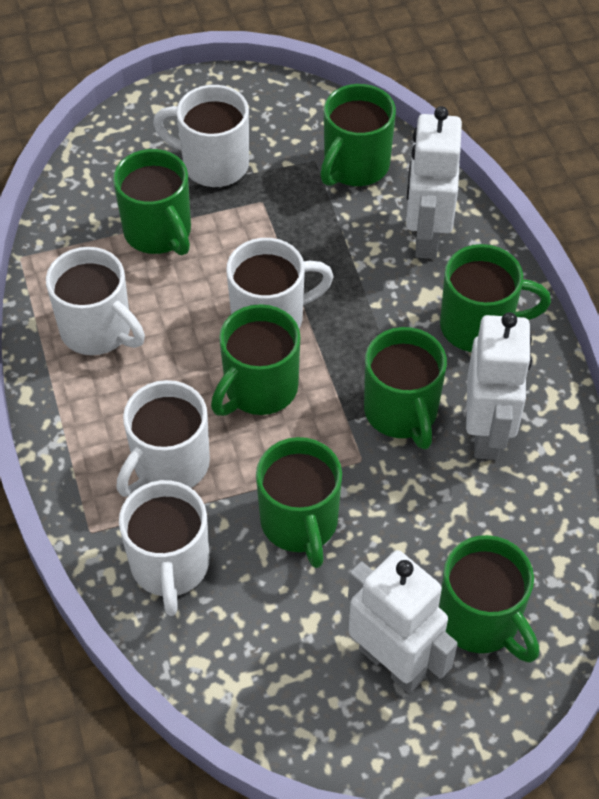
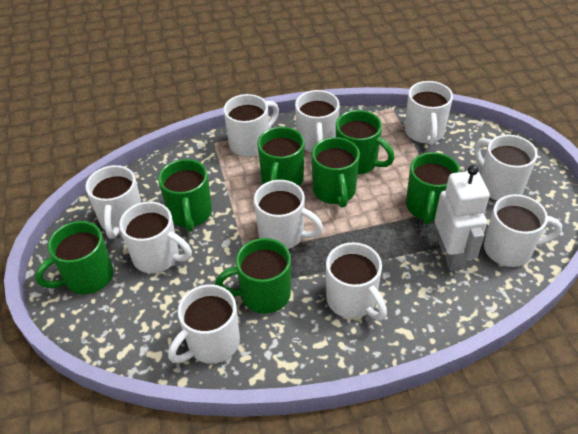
white mug: [46,247,145,355] [116,380,210,497] [119,480,209,616] [153,85,249,187] [226,238,334,328] = 5 -> [85,165,141,239] [119,201,192,273] [168,284,240,364] [223,94,279,157] [254,180,323,249] [295,90,340,152] [326,242,387,320] [405,81,453,145] [474,135,538,201] [484,194,562,267] = 10
white robot: [348,550,458,693] [406,106,462,259] [466,312,532,460] = 3 -> [435,165,490,271] = 1

